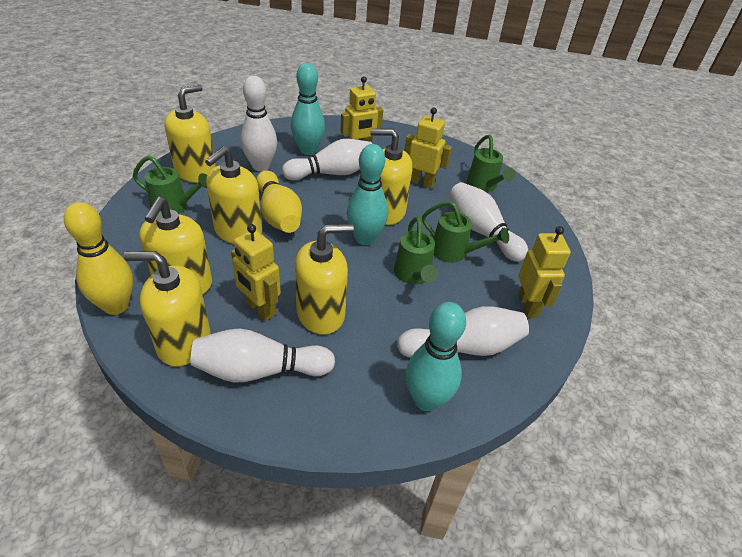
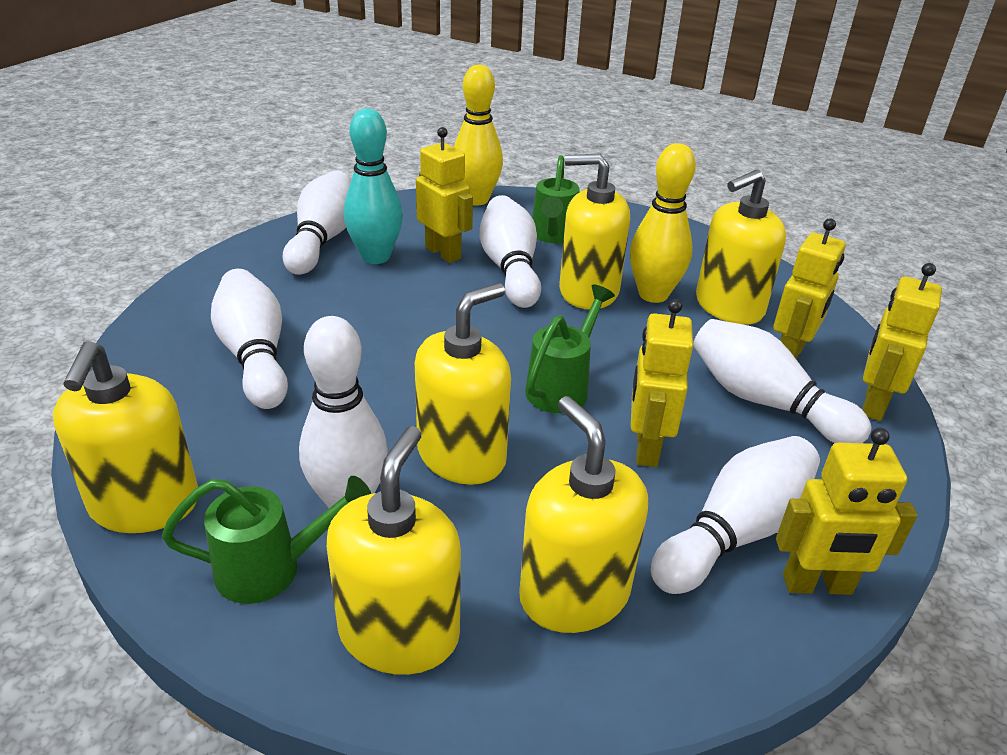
green watering can: [133,155,207,214] [394,217,438,284] [422,201,509,263] [467,135,515,192] = 4 -> [162,476,371,604] [525,285,615,413] [532,155,579,243] = 3
turquoise bowling pin: [291,63,325,155] [347,144,388,245] [405,302,466,411] = 3 -> [344,108,403,264] = 1
white bowling pin: [190,329,335,383] [240,76,277,171] [282,139,372,180] [397,306,529,358] [449,182,528,262] = 5 -> [211,269,288,409] [283,170,351,275] [299,316,388,508] [479,195,541,308] [651,436,820,594] [693,319,871,443] = 6
yellow robot: [231,224,281,321] [340,76,383,142] [404,107,452,189] [518,226,571,318] = 4 -> [416,127,473,263] [631,299,693,467] [773,218,846,360] [776,428,918,595] [862,263,942,421] = 5

